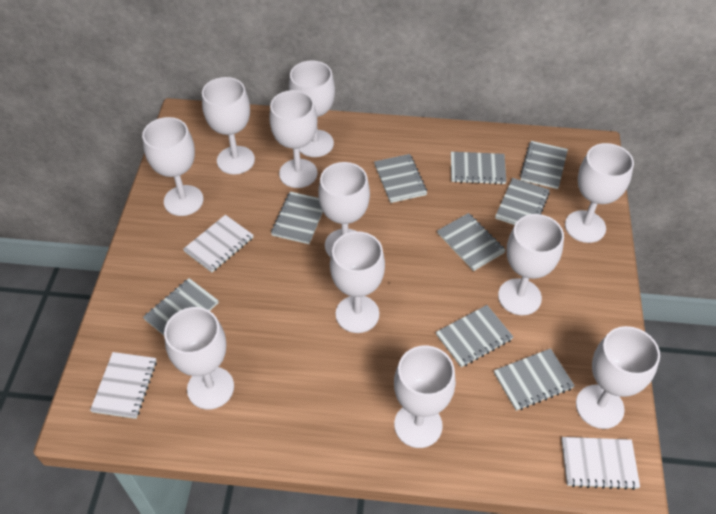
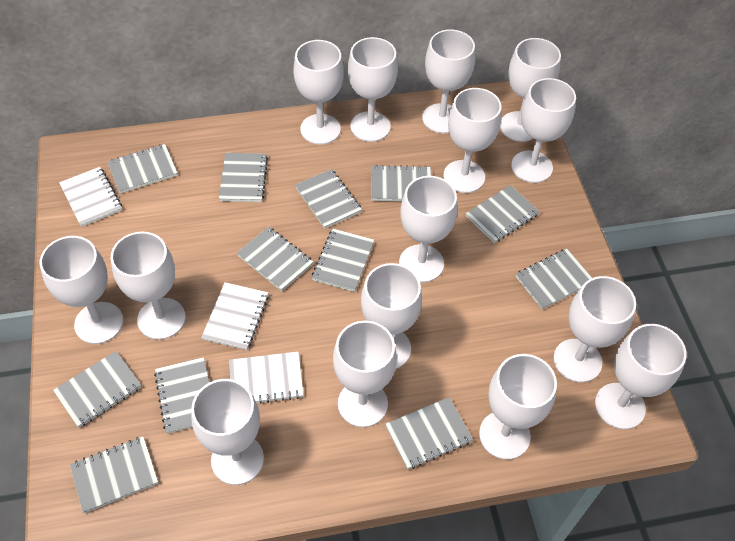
grey notebook: [143,278,219,335] [271,191,323,244] [374,154,427,203] [436,305,513,367] [437,213,506,271] [451,152,506,185] [494,348,575,411] [495,178,550,225] [520,141,568,189] = 9 -> [53,351,141,428] [70,436,158,513] [108,144,178,193] [154,357,209,434] [219,153,268,202] [237,227,313,291] [295,169,362,229] [312,229,374,292] [371,165,431,201] [385,397,473,470] [466,185,540,243] [516,249,592,309] = 12
white goblet: [142,117,204,216] [164,307,234,409] [202,77,255,175] [269,90,317,188] [289,61,335,157] [318,162,370,257] [330,231,385,333] [394,346,456,448] [498,214,564,315] [565,143,634,243] [576,326,660,429] = 11 -> [40,236,123,344] [111,232,186,340] [191,379,264,485] [293,40,344,145] [333,320,397,427] [348,37,398,142] [361,263,422,369] [399,176,457,282] [422,29,475,133] [443,88,501,193] [479,354,557,460] [500,38,561,142] [511,78,576,183] [553,276,636,383] [595,324,687,429] = 15

